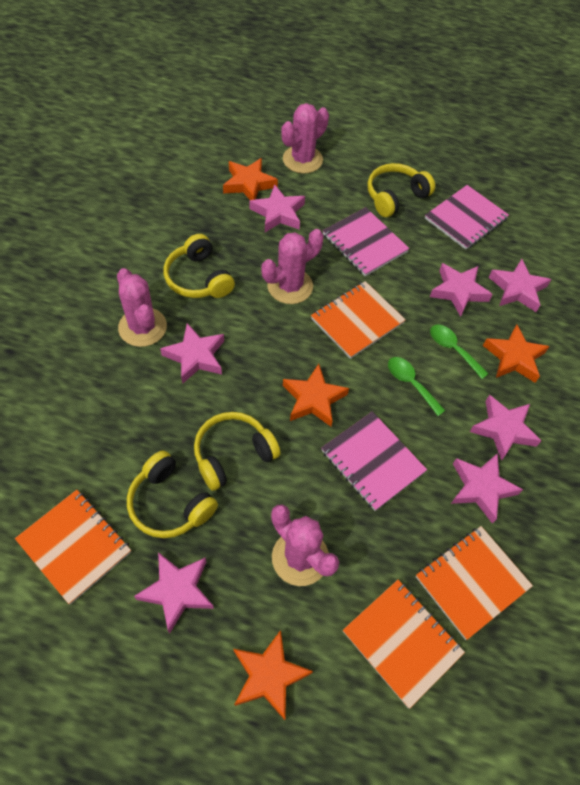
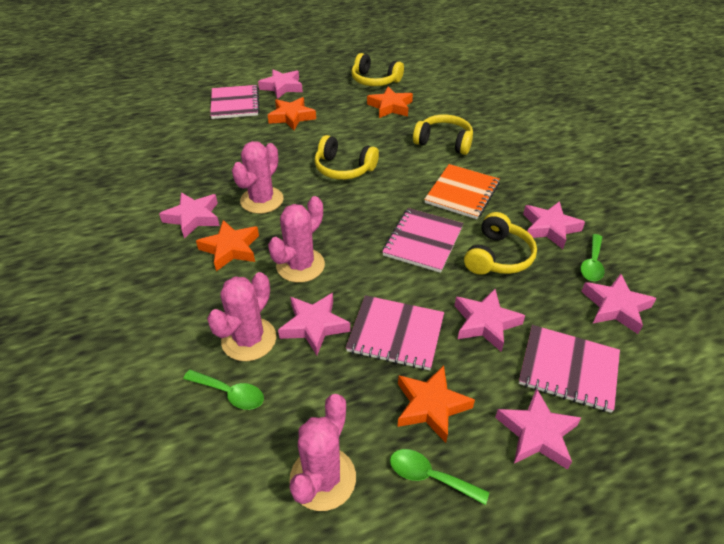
green spoon: [388,357,445,416] [430,325,489,379] = 2 -> [183,370,264,410] [390,449,489,505] [580,234,605,281] = 3
orange notebook: [15,490,131,605] [311,281,406,359] [343,580,465,709] [416,526,533,640] = 4 -> [424,164,500,219] = 1
pink notebook: [321,411,427,511] [323,207,409,276] [425,185,509,250] = 3 -> [210,85,260,119] [346,295,444,370] [382,208,464,273] [519,325,620,413] = 4

